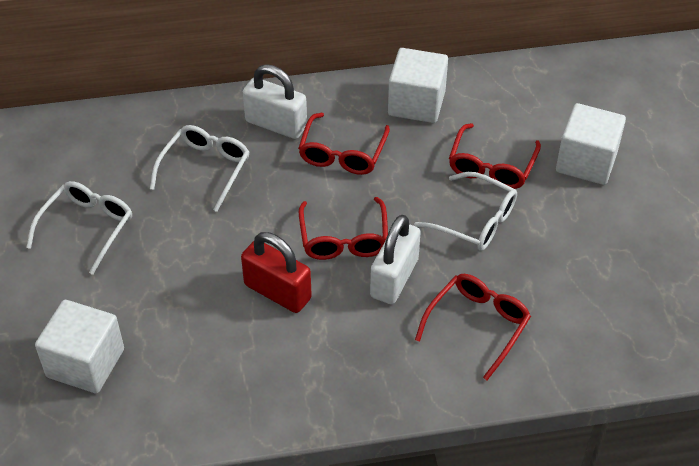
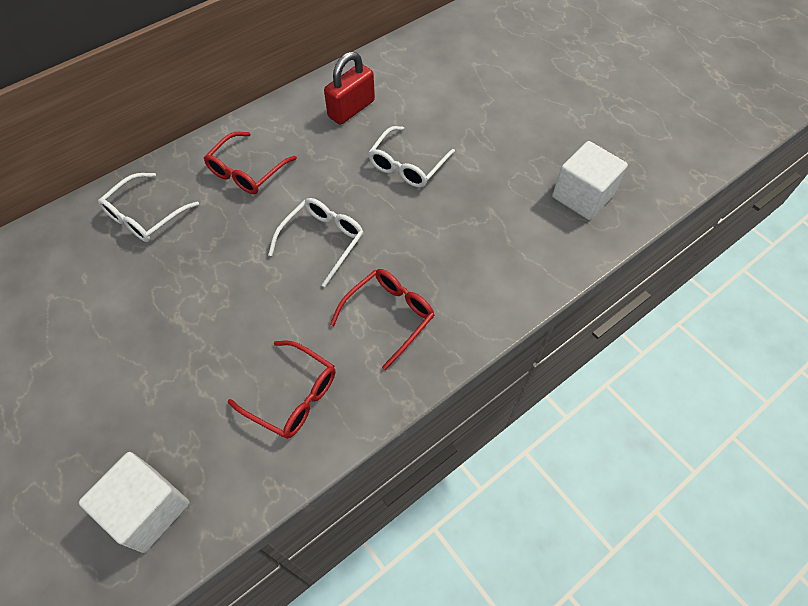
red glasses: [298,113,390,175] [299,197,388,260] [415,274,531,380] [449,123,541,189] = 4 -> [204,132,297,194] [228,341,335,439] [330,269,434,370] = 3
white cube: [35,300,124,393] [388,48,448,123] [556,103,626,185] = 3 -> [79,452,189,553] [552,141,628,220] = 2
white padlock: [243,64,307,139] [370,215,421,304] = 2 -> none = 0

